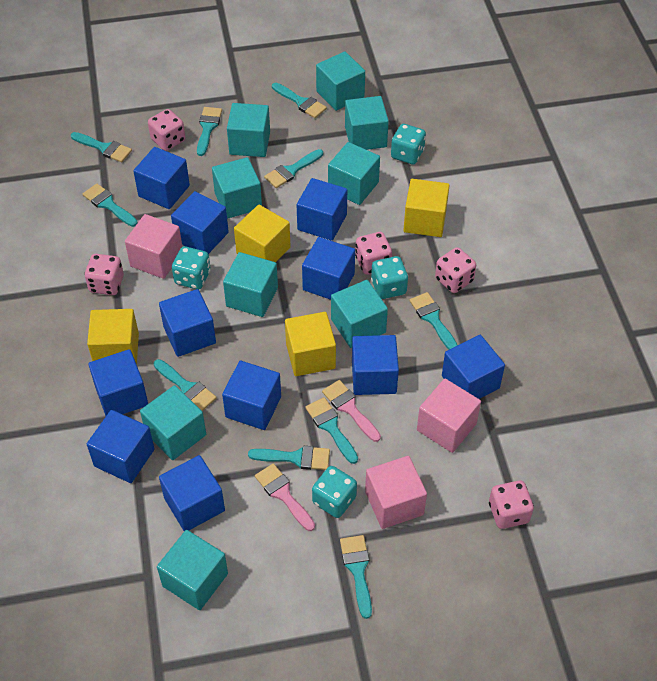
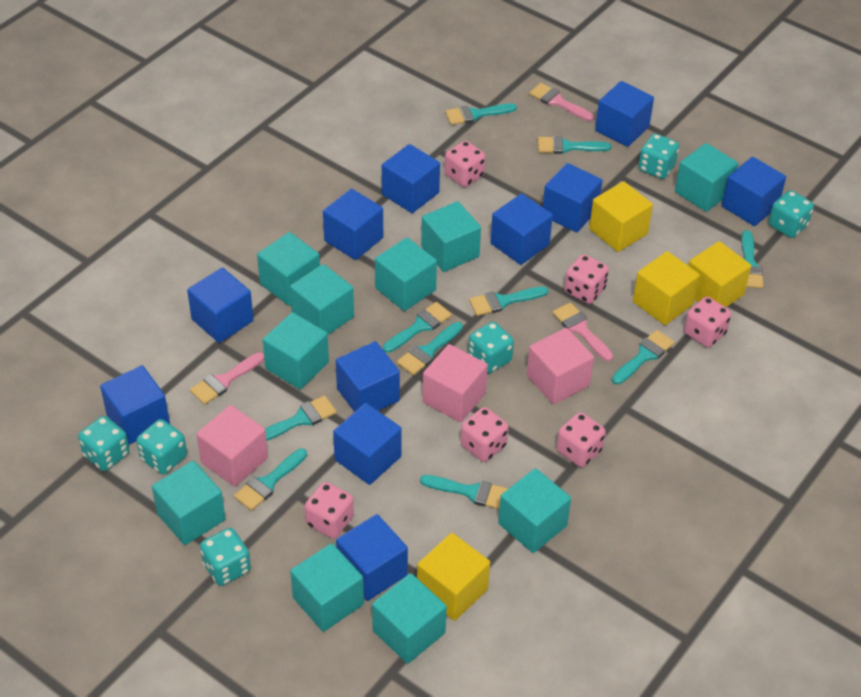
pink brush: [255,463,315,531] [322,380,381,442] = 2 -> [190,352,264,405] [529,83,594,121] [552,302,613,361] = 3
pink dice: [85,254,124,295] [148,109,185,151] [355,232,392,275] [435,247,476,293] [489,481,534,529] = 5 -> [305,482,354,538] [445,141,486,187] [460,407,508,462] [557,412,606,467] [564,254,609,304] [684,297,731,348] = 6
turquoise cube: [140,385,206,460] [157,530,228,610] [212,157,262,219] [223,252,278,317] [227,103,270,157] [316,51,365,111] [328,142,380,205] [331,280,388,348] [345,96,389,150] = 9 -> [152,461,226,545] [257,232,320,306] [263,312,329,389] [290,264,354,335] [290,543,364,632] [372,573,447,664] [375,237,437,311] [421,201,481,272] [498,468,571,553] [675,143,738,212] = 10
turquoise dice: [172,246,211,290] [312,466,357,518] [371,256,408,299] [391,124,426,165] = 4 -> [78,416,130,471] [136,419,187,475] [200,528,251,586] [468,322,514,373] [638,134,679,179] [769,190,814,238] = 6

